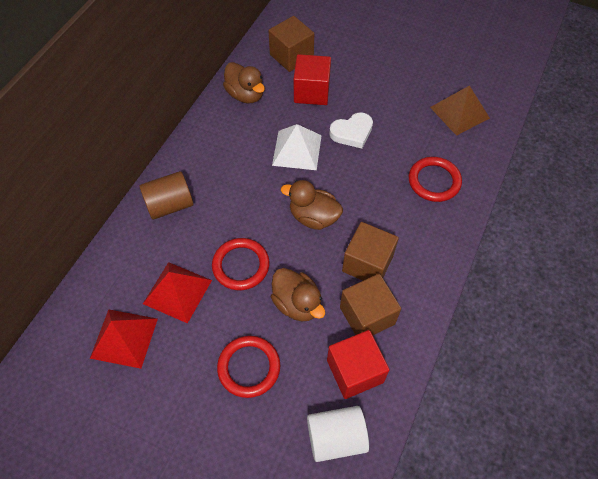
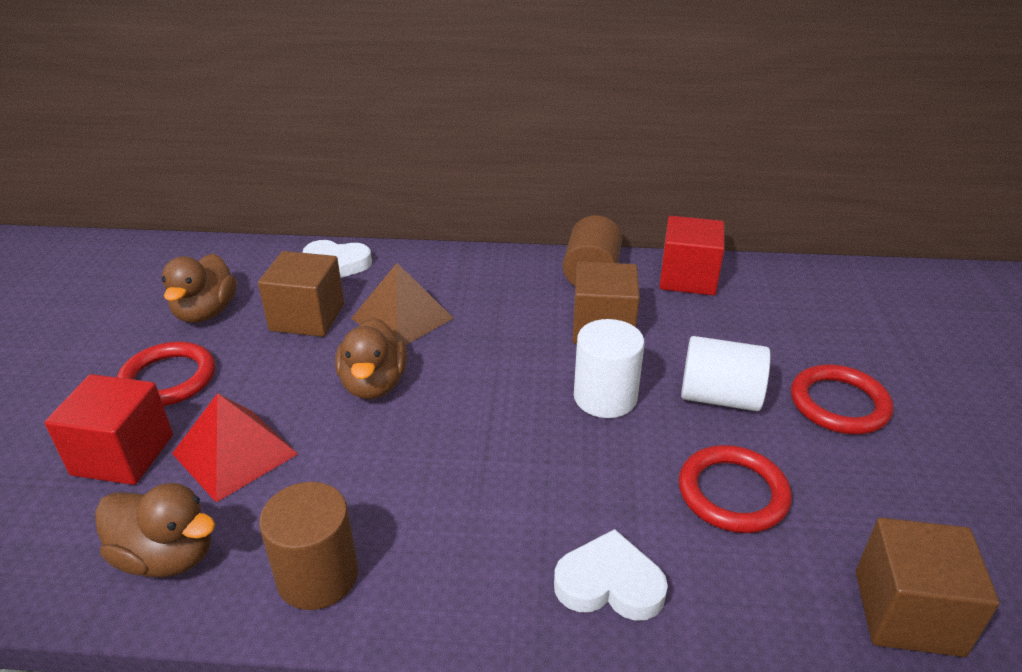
brown cylinder: [139,171,194,220] = 1 -> [259,482,358,610] [563,215,622,286] = 2
red pyramid: [90,309,158,369] [143,262,212,324] = 2 -> [172,393,298,502] = 1
white cylinder: [307,406,369,462] = 1 -> [574,319,644,418] [681,336,771,411] = 2
white heart: [329,112,373,148] = 1 -> [303,240,372,278] [554,529,668,621] = 2
white pyramid: [272,124,322,170] = 1 -> none = 0

